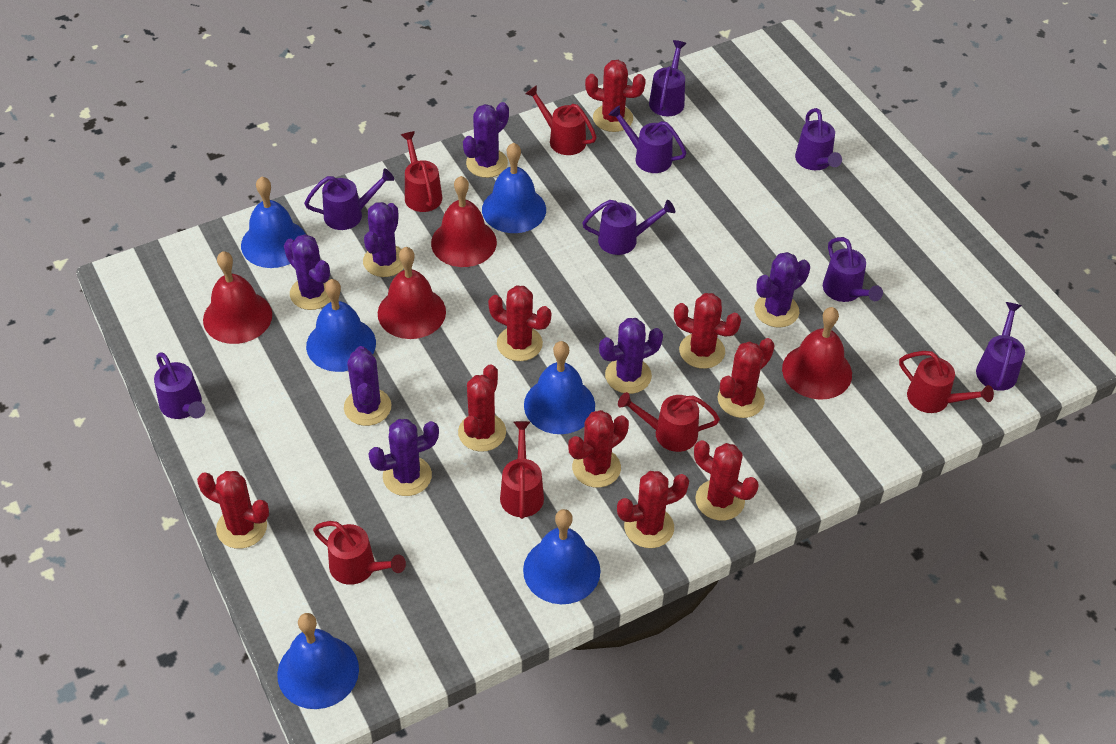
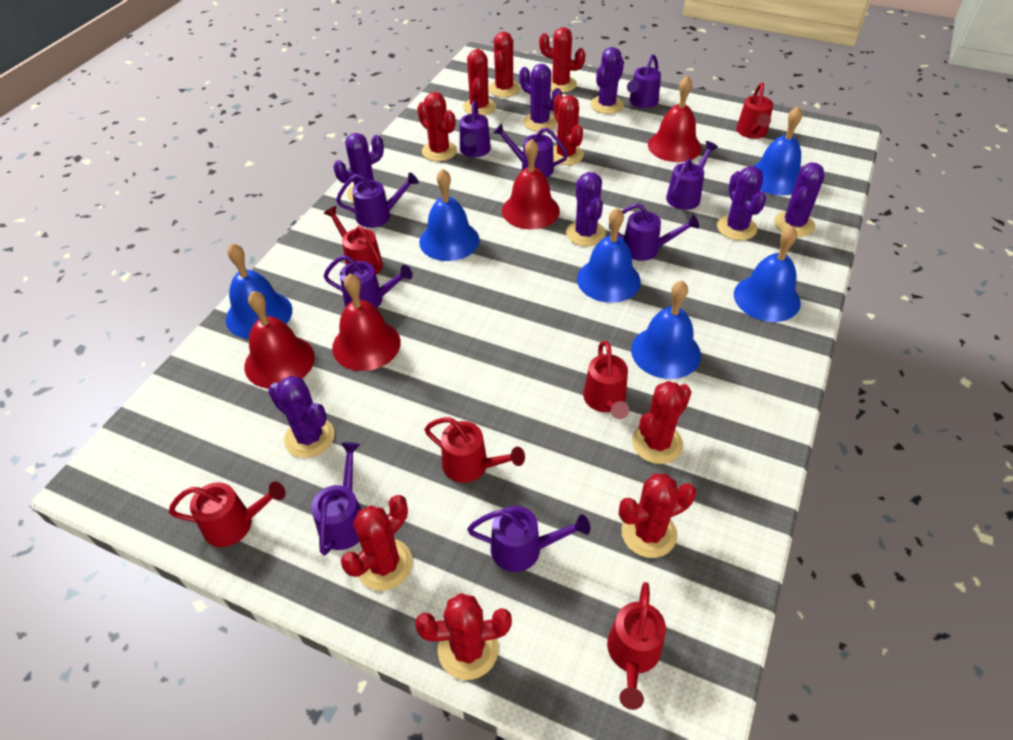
purple watering can: [154,352,205,419] [304,169,394,230] [582,200,675,255] [608,105,686,173] [649,40,687,116] [795,108,842,170] [823,237,883,302] [976,302,1025,391] = 8 -> [311,442,362,555] [324,255,413,308] [336,172,419,228] [460,101,491,157] [467,506,590,572] [493,123,568,178] [609,203,699,261] [627,54,661,108] [666,141,718,210] = 9

